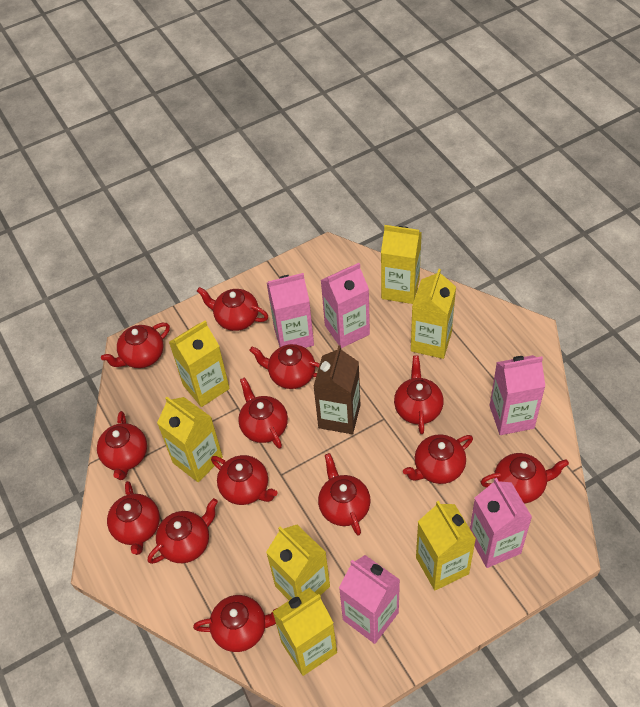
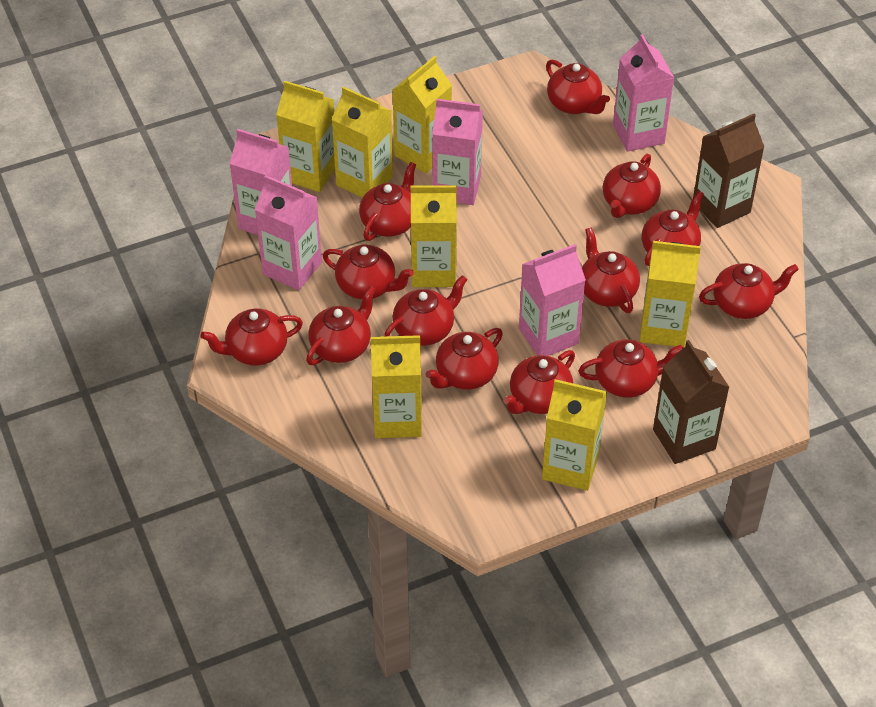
brown carton: [313,345,360,434] = 1 -> [653,340,729,464] [693,114,764,228] = 2

